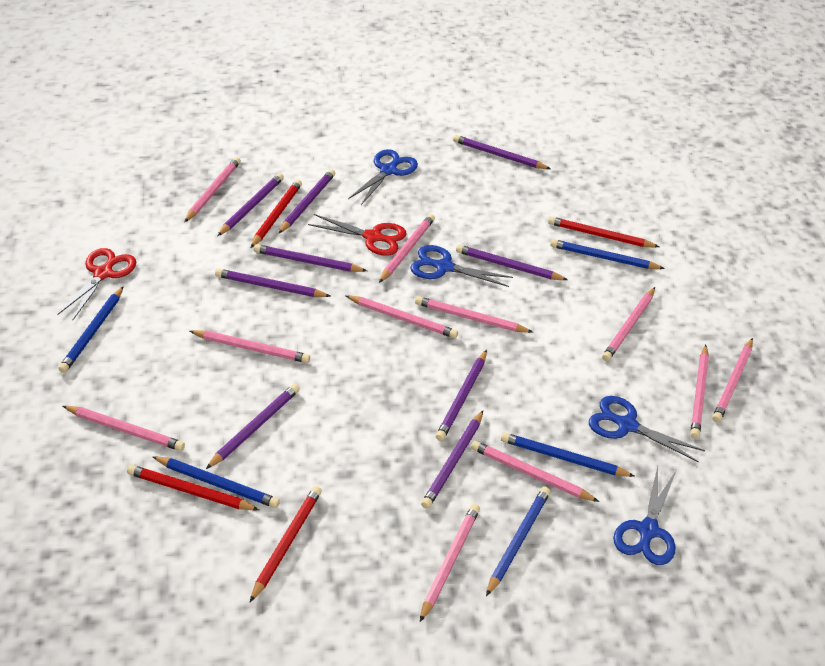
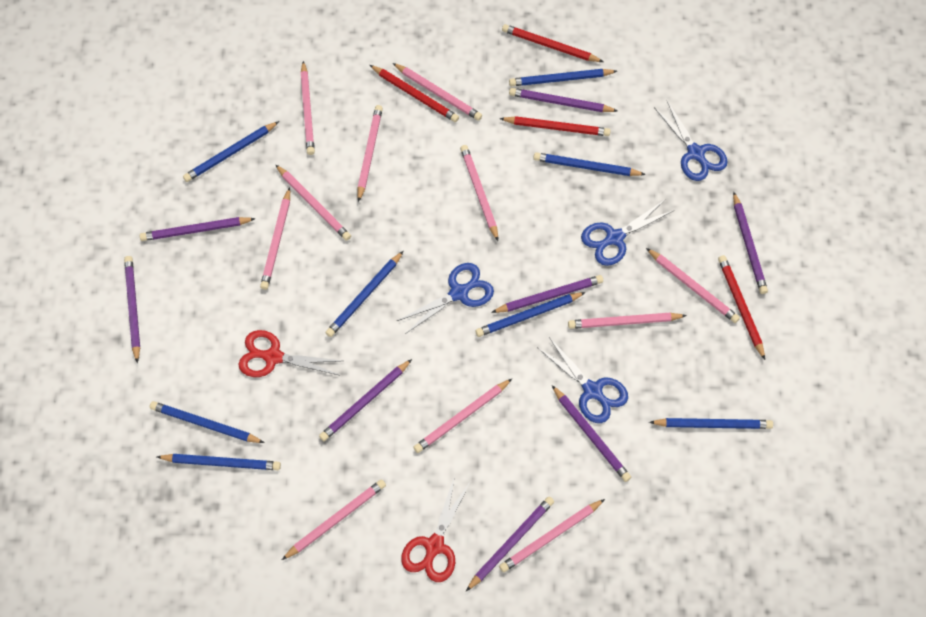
blue pencil: [59,286,124,373] [152,456,280,508] [486,487,550,596] [501,432,635,477] [550,239,665,269] = 5 -> [150,401,264,443] [157,454,281,470] [183,121,279,182] [325,251,404,337] [475,292,586,337] [509,69,617,86] [533,152,646,176] [649,418,773,429] = 8
purple pencil: [206,384,300,469] [215,269,331,297] [217,173,284,236] [254,244,367,272] [278,169,335,234] [421,411,483,509] [436,350,487,441] [453,135,551,169] [456,245,568,280] = 9 -> [124,256,140,363] [140,217,256,241] [319,359,412,441] [466,497,554,591] [491,275,603,313] [509,88,618,112] [552,385,631,482] [733,192,768,294] = 8

